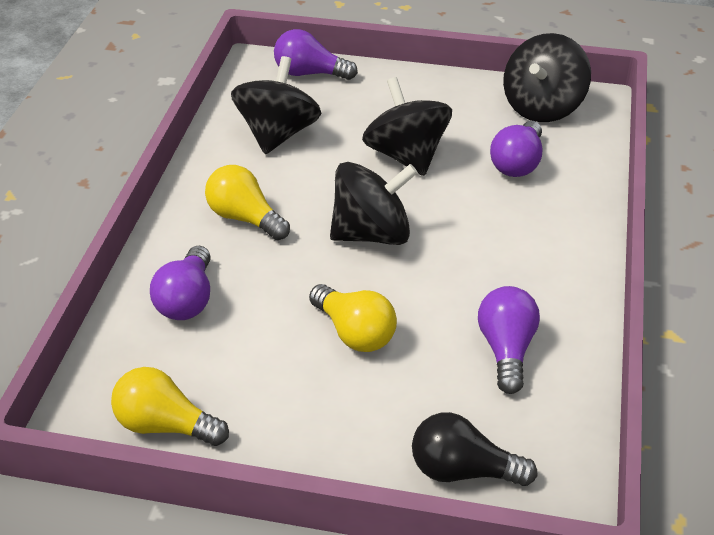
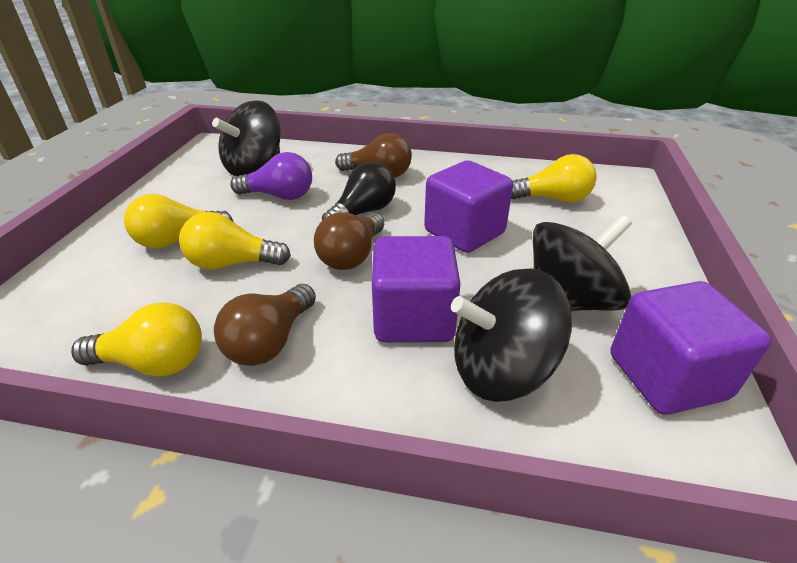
black spinning top: [231,56,322,154] [330,162,418,245] [362,77,452,176] [503,33,591,122] = 4 -> [212,100,281,176] [451,268,572,402] [533,215,632,311] = 3
brown light bulb: none = 0 -> [214,284,316,366] [314,212,384,270] [335,133,412,178] = 3
purple cube: none = 0 -> [372,236,461,342] [424,160,513,253] [610,281,771,415] = 3
purple light bulb: [150,246,211,320] [274,29,358,80] [478,286,540,394] [490,121,542,177] = 4 -> [230,152,312,200] = 1
yellow light bulb: [111,367,229,446] [205,165,290,240] [309,284,397,352] = 3 -> [71,302,202,377] [124,194,234,248] [179,212,291,270] [511,154,597,203] = 4

